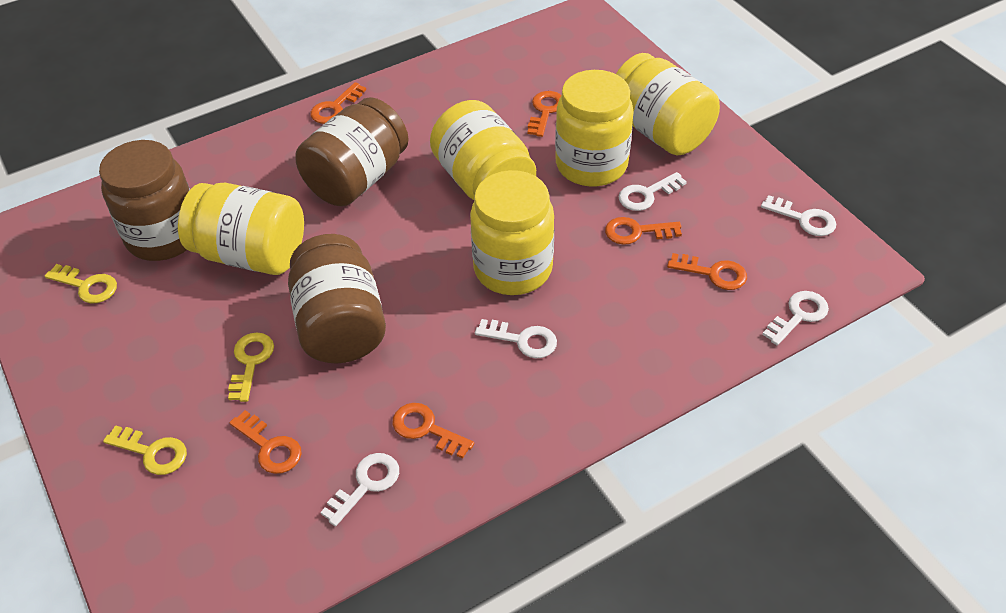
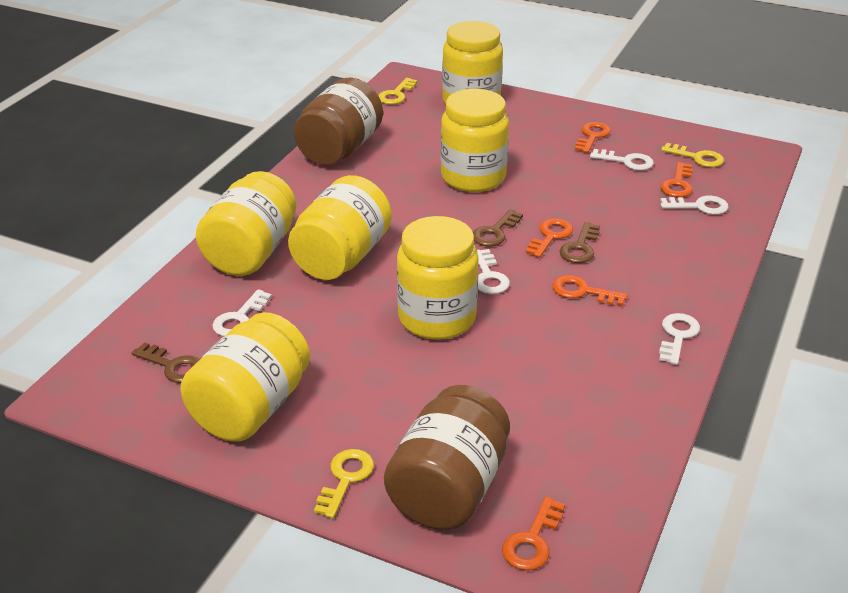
brown jar: [99,140,190,261] [288,234,386,363] [295,97,409,206] = 3 -> [294,78,383,165] [384,385,510,530] = 2
brown key: none = 0 -> [132,342,199,383] [473,209,523,246] [560,222,600,263] = 3
orange key: [229,410,302,474] [310,82,366,124] [393,403,474,459] [527,91,562,137] [605,217,682,245] [667,253,747,290] = 6 -> [502,497,565,570] [526,218,573,258] [552,275,628,306] [575,122,611,153] [661,162,693,197] = 5
yellow jar: [178,183,304,275] [430,100,536,200] [470,170,554,295] [555,70,634,187] [616,53,720,156] = 5 -> [180,312,310,442] [196,171,296,276] [288,175,392,280] [397,216,479,340] [441,89,509,192] [442,21,503,104] = 6

